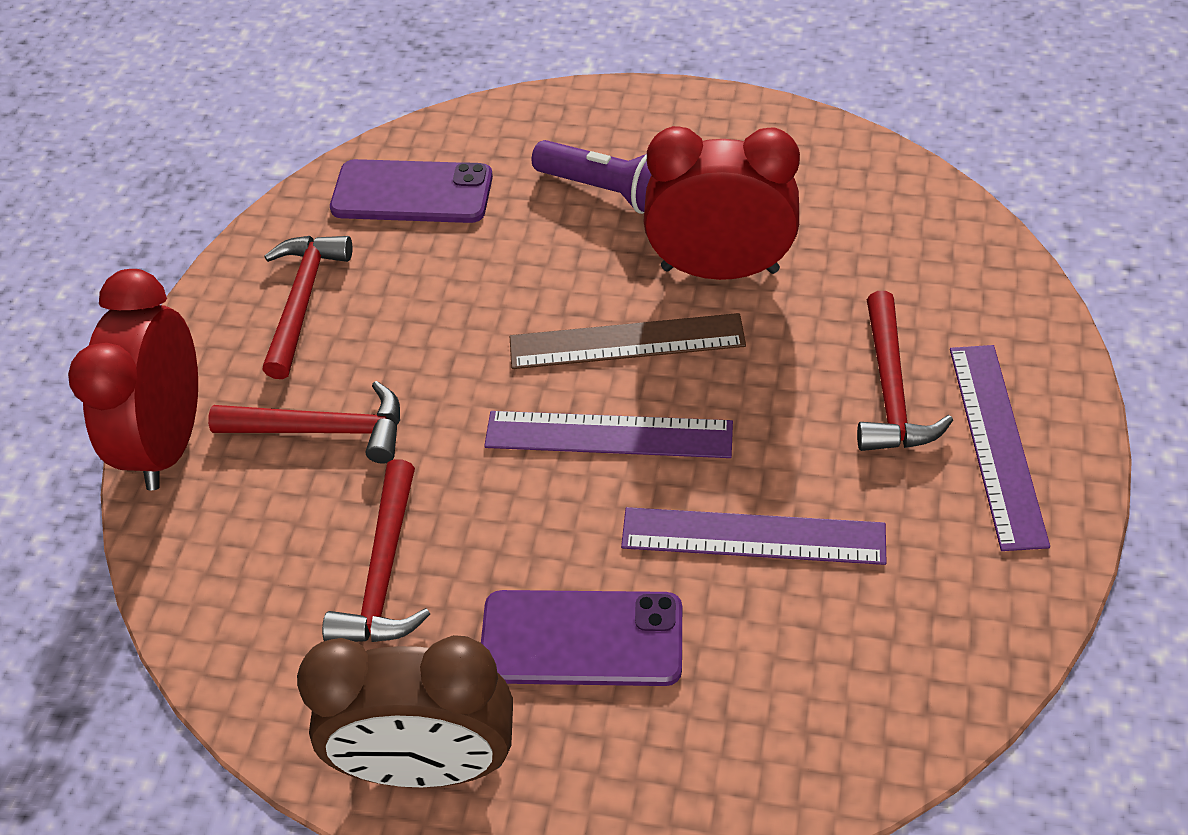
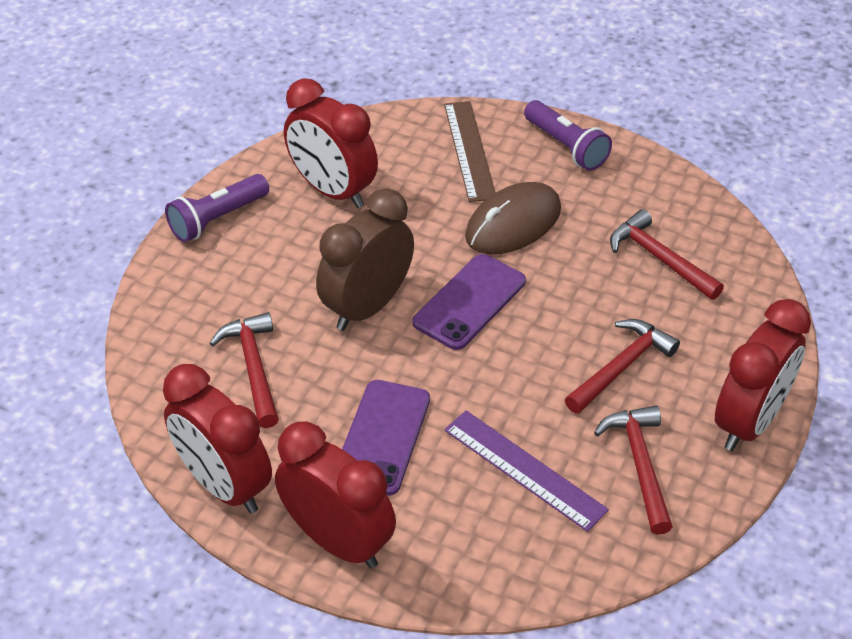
brown mouse: none = 0 -> [465,182,561,254] = 1
purple flashlight: [532,140,652,214] = 1 -> [165,174,269,242] [524,100,612,171] = 2
purple ruler: [484,411,733,458] [621,507,887,565] [950,345,1050,551] = 3 -> [445,410,609,532] = 1
red clock: [68,269,198,490] [643,126,800,280] = 2 -> [163,364,272,514] [275,421,396,569] [284,78,378,208] [715,299,811,451] = 4

